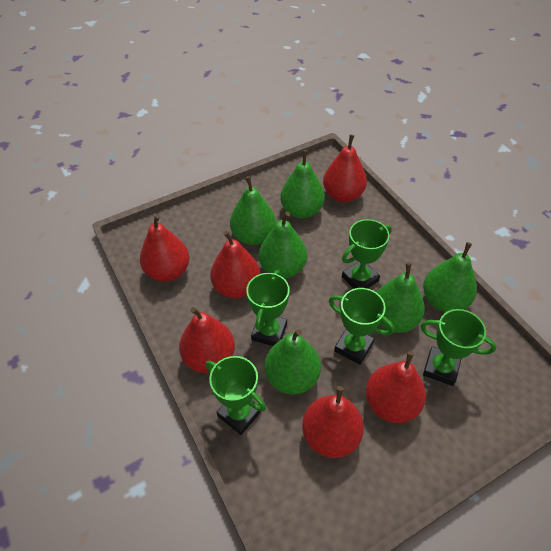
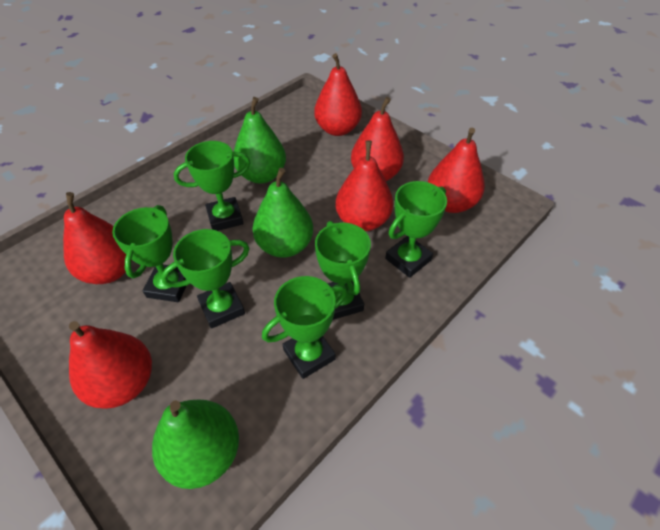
green pear: [230,176,276,245] [259,212,307,278] [264,329,321,395] [280,150,325,219] [377,262,425,333] [423,242,477,312] = 6 -> [152,400,239,489] [233,97,286,183] [252,168,313,258] = 3
green trophy: [206,356,266,435] [246,270,290,346] [329,288,395,365] [342,219,392,289] [421,309,497,386] = 5 -> [112,205,186,302] [161,229,250,329] [174,141,250,231] [262,276,347,379] [315,221,371,320] [385,181,447,278] = 6

